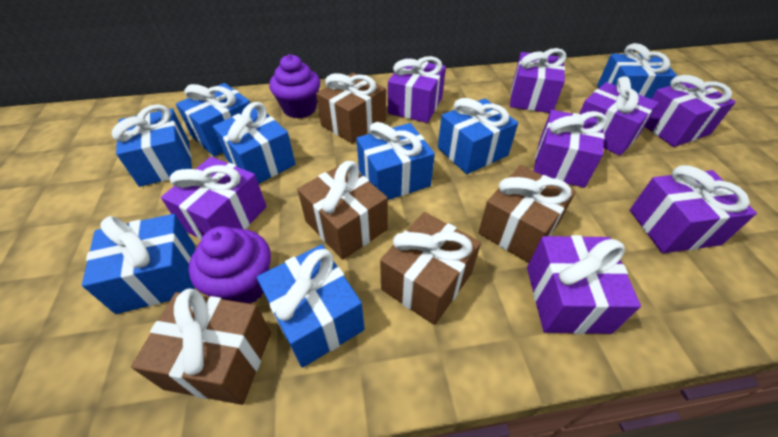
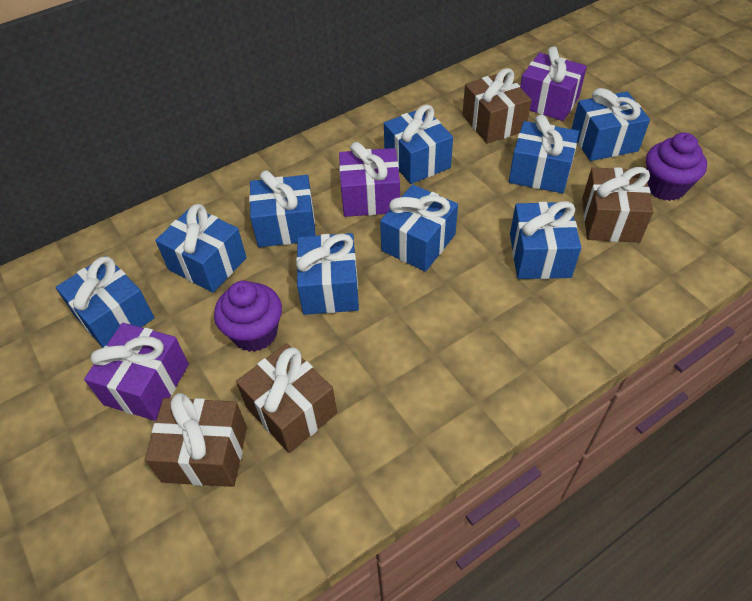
blue gift: [82,214,195,314] [112,104,192,187] [176,83,250,157] [213,102,296,184] [257,244,365,368] [356,122,435,200] [438,98,518,174] [597,43,677,99] = 8 -> [56,256,155,348] [155,204,247,293] [249,170,316,247] [296,233,359,315] [380,185,458,272] [384,105,453,184] [509,115,579,193] [510,201,581,279] [572,88,650,161] = 9
brown gift: [131,288,271,405] [297,161,388,260] [316,73,386,143] [380,212,481,325] [478,165,576,263] = 5 -> [145,393,247,487] [236,343,337,453] [462,68,532,144] [582,167,653,243] = 4
purple gift: [161,157,266,240] [388,56,446,123] [510,48,566,113] [527,235,641,334] [534,110,607,188] [579,76,659,156] [630,165,757,253] [645,75,736,147] = 8 -> [84,323,189,421] [339,142,400,217] [520,46,587,121] = 3

